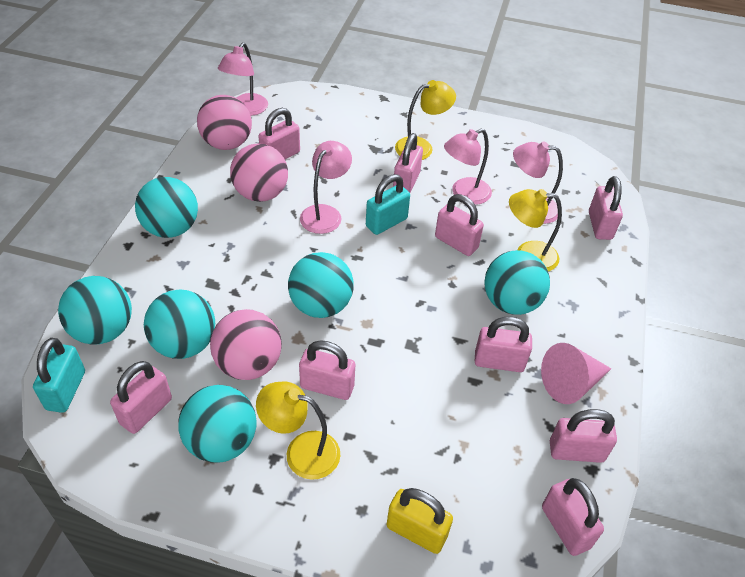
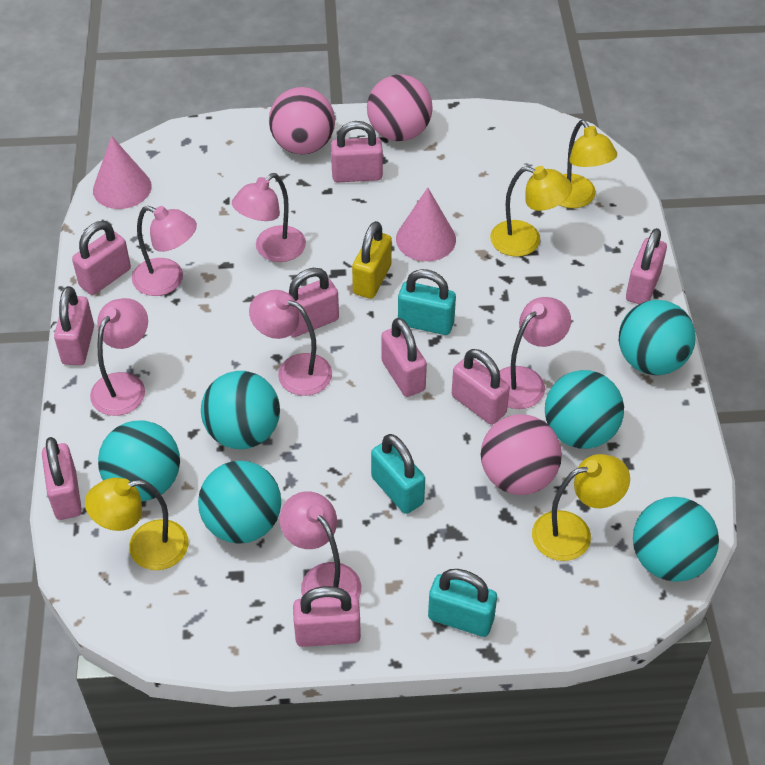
pink cone: [541,343,611,404] = 1 -> [93,136,152,209] [396,188,456,261] = 2
pink lamp: [218,42,268,116] [300,141,352,234] [444,128,492,205] [513,141,563,224] = 4 -> [90,298,148,416] [132,206,197,296] [232,173,306,262] [249,290,332,396] [280,491,361,600] [500,297,571,409] = 6
turquoise padlock: [33,338,85,413] [366,174,410,235] = 2 -> [371,434,425,514] [398,269,456,335] [428,569,497,637] = 3
yellow lamp: [256,382,340,480] [395,80,456,160] [509,189,562,271] = 3 -> [85,478,189,570] [490,166,572,257] [532,454,630,561] [560,120,617,208] = 4

